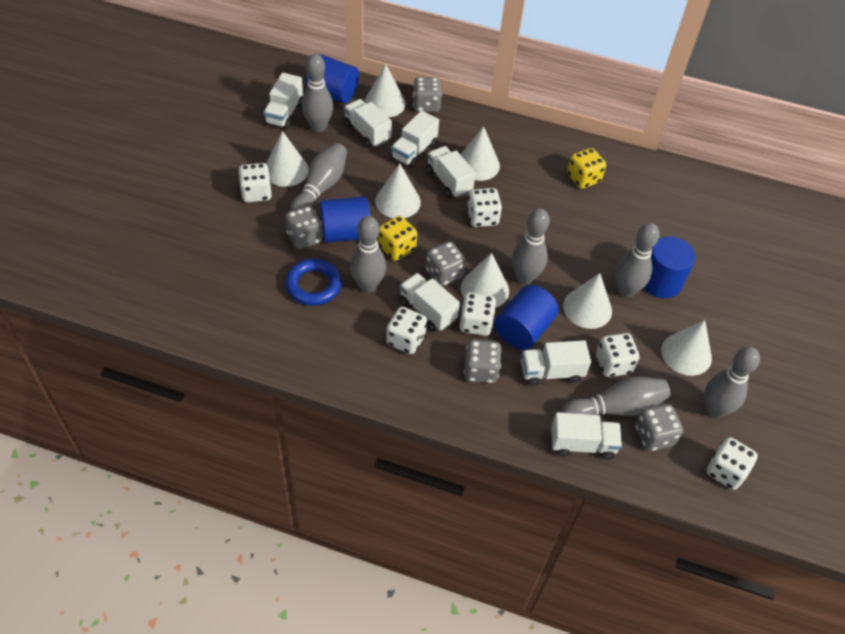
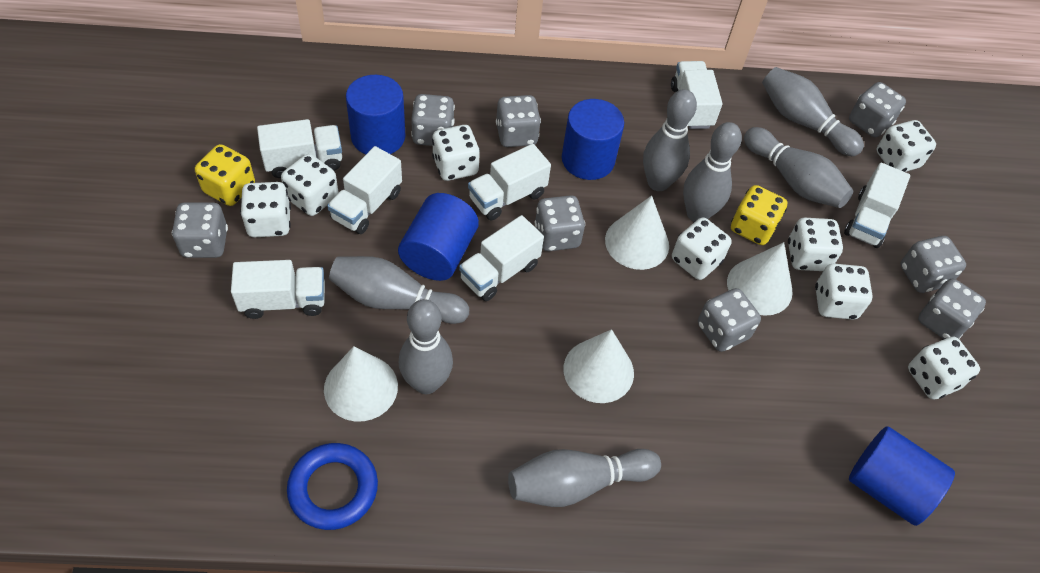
grey dice: [285,206,323,249] [413,77,442,112] [425,241,466,286] [464,340,502,383] [635,404,683,451] = 5 -> [172,202,228,258] [411,94,455,146] [496,95,541,147] [535,195,585,251] [698,288,761,352] [849,82,906,137] [901,236,966,293] [918,279,986,339] = 8
white cone: [266,131,309,187] [364,64,406,118] [375,163,421,218] [460,126,500,181] [461,253,509,308] [563,273,612,329] [661,320,712,376] = 7 -> [324,346,398,422] [564,329,634,403] [605,196,669,270] [727,242,793,316] = 4
white dice: [239,163,272,202] [386,307,427,354] [459,292,496,336] [467,188,502,227] [596,333,640,377] [706,437,758,490] = 6 -> [240,182,291,237] [281,154,339,216] [432,125,480,181] [672,217,732,280] [788,217,843,271] [815,263,873,320] [876,120,936,172] [908,337,980,400] = 8

